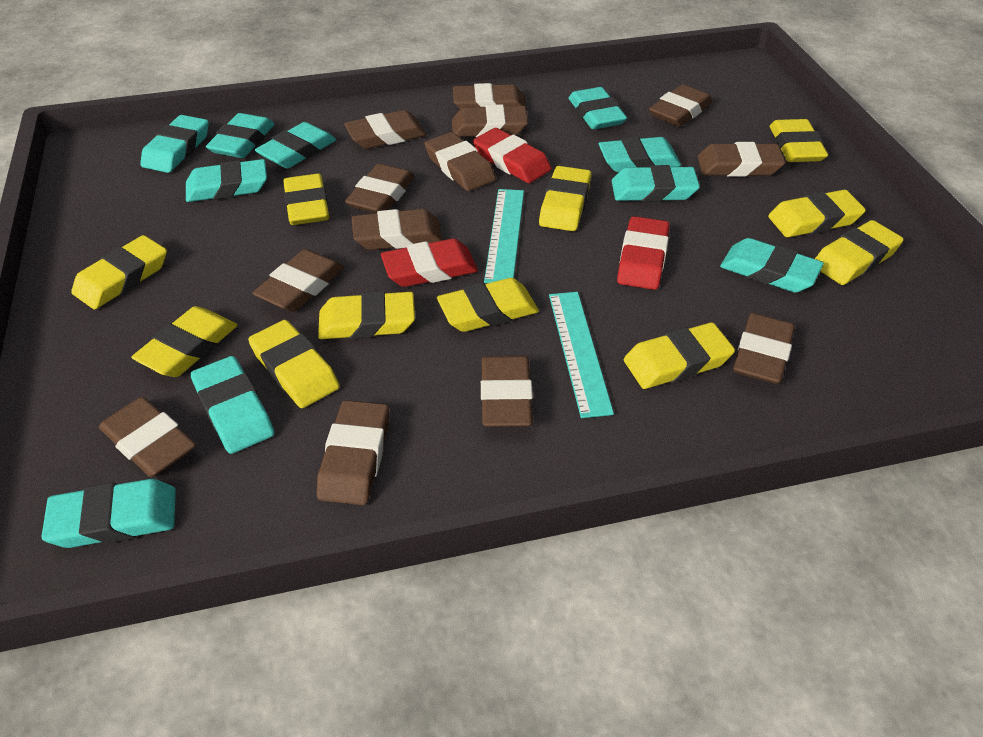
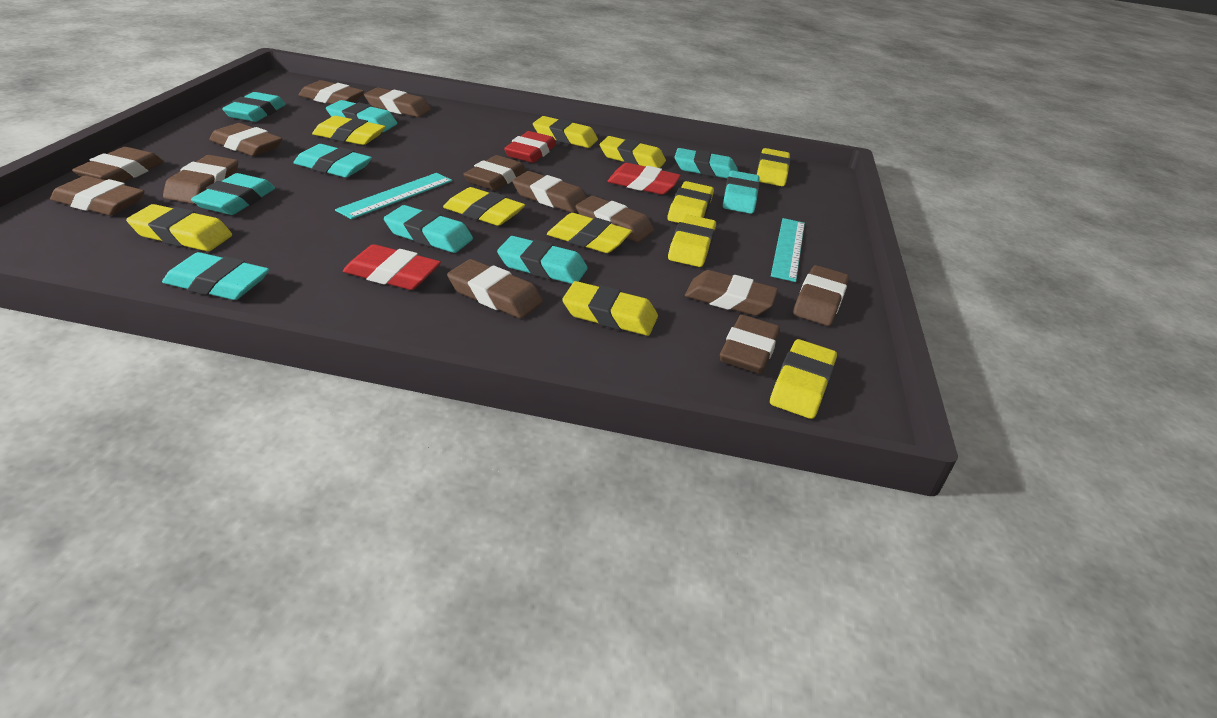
turquoise eraser: [41,479,176,548] [140,115,209,173] [186,159,267,202] [191,356,274,454] [206,113,275,158] [255,122,336,168] [569,87,627,129] [599,137,681,172] [612,165,700,202] [720,238,824,293] = 10 -> [162,252,269,300] [191,173,275,215] [222,92,285,122] [293,144,372,178] [326,100,397,132] [384,205,473,253] [497,236,588,284] [674,148,738,178] [723,171,760,214] = 9

